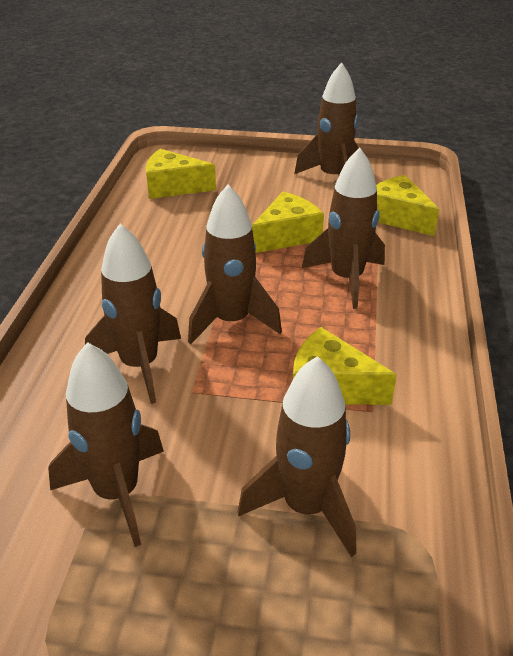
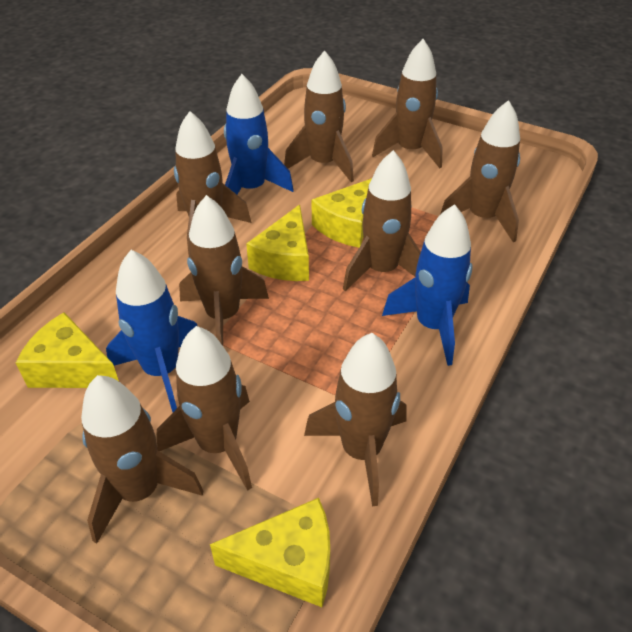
blue rocket: none = 0 -> [106,250,197,412] [224,74,294,194] [382,204,473,366] = 3
brown rocket: [48,342,164,547] [85,224,181,404] [188,185,282,344] [238,356,356,557] [294,62,358,175] [302,148,385,309] = 6 -> [81,375,203,544] [157,326,252,491] [174,111,252,255] [179,195,269,346] [284,50,354,182] [304,333,407,507] [343,150,421,291] [372,39,443,168] [440,100,520,243] = 9

